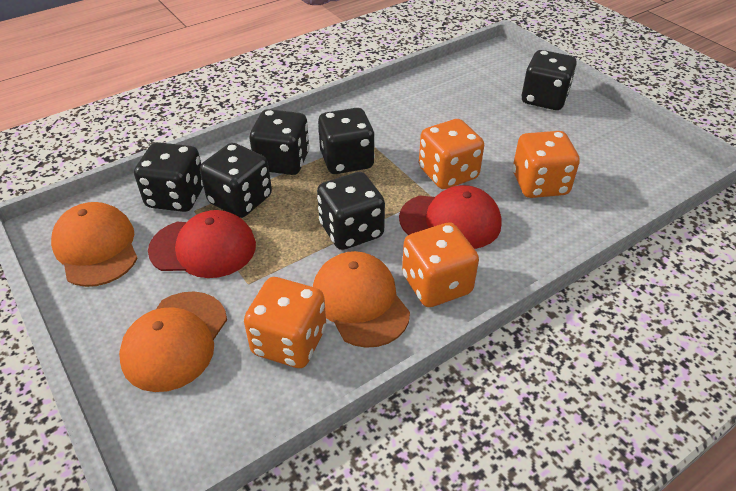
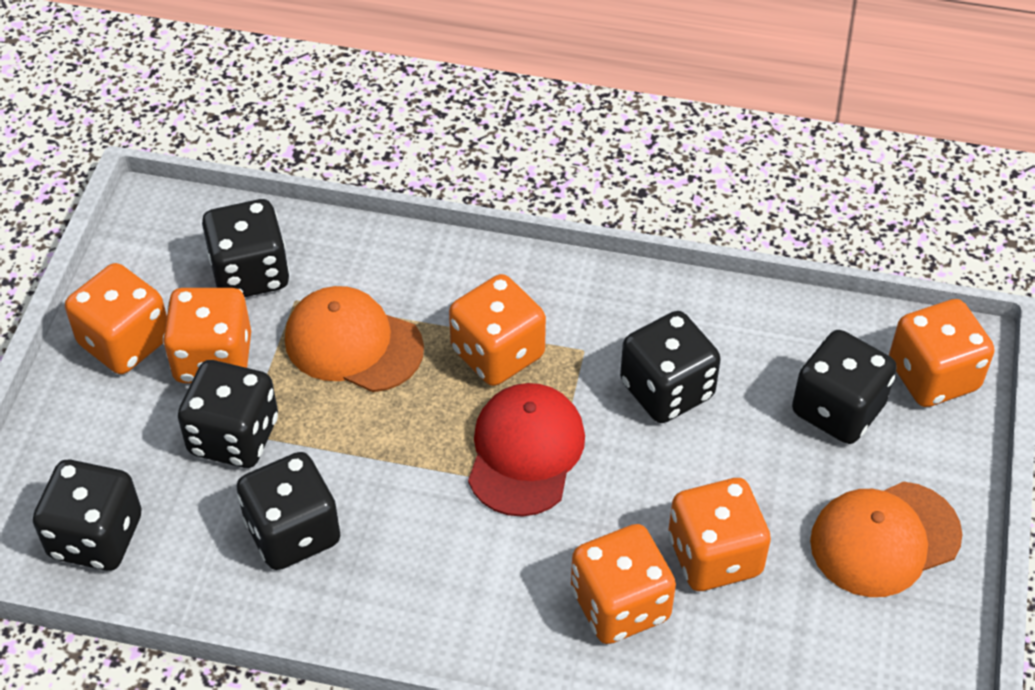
orange cap: [51,202,137,287] [119,292,227,392] [313,251,410,348] = 3 -> [285,286,424,392] [810,481,962,597] = 2
orange dice: [244,277,326,368] [402,222,479,307] [419,119,484,189] [513,131,580,198] = 4 -> [65,263,167,374] [163,288,251,383] [449,274,546,386] [571,524,676,644] [668,478,771,591] [889,299,994,407] = 6
red cap: [148,210,256,278] [399,185,501,249] = 2 -> [468,383,585,517] = 1

